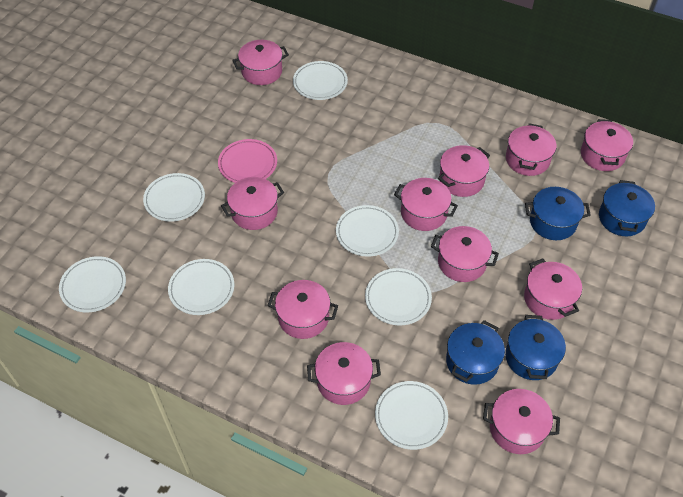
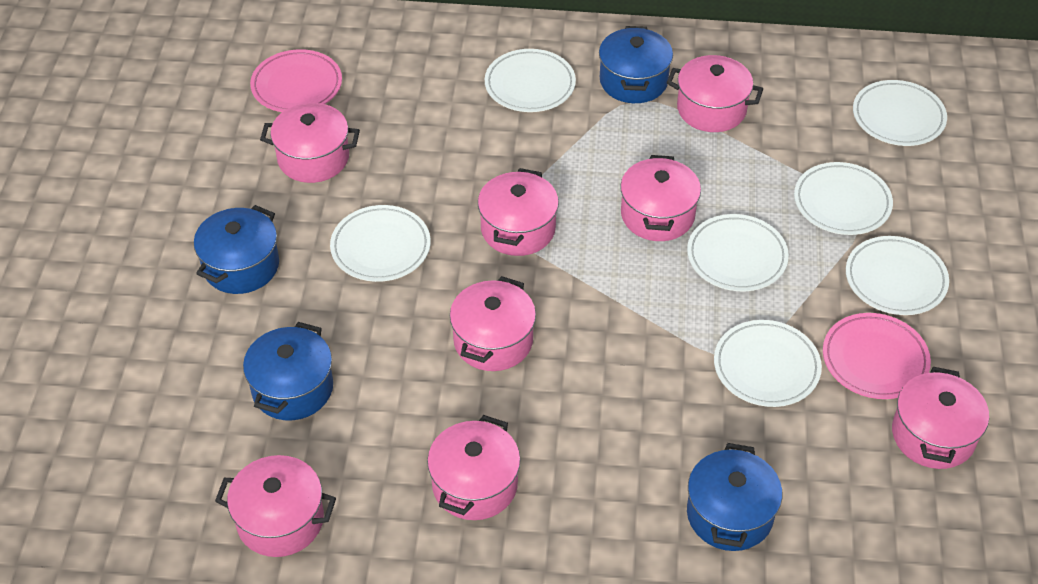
pink plate: [218,139,277,183] = 1 -> [250,49,342,112] [823,313,931,399] = 2
pink pot: [221,177,284,230] [232,40,289,85] [267,280,338,339] [307,342,381,405] [394,178,458,231] [431,226,499,282] [438,145,490,197] [483,389,560,454] [506,123,557,176] [524,259,582,320] [581,119,633,171] = 11 -> [215,455,336,557] [260,103,360,183] [427,415,521,520] [450,276,536,371] [478,168,559,256] [620,155,701,241] [667,55,763,132] [892,367,989,469] = 8

